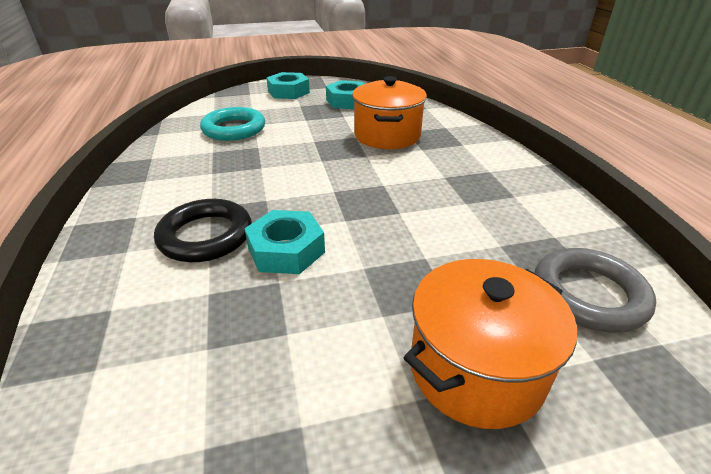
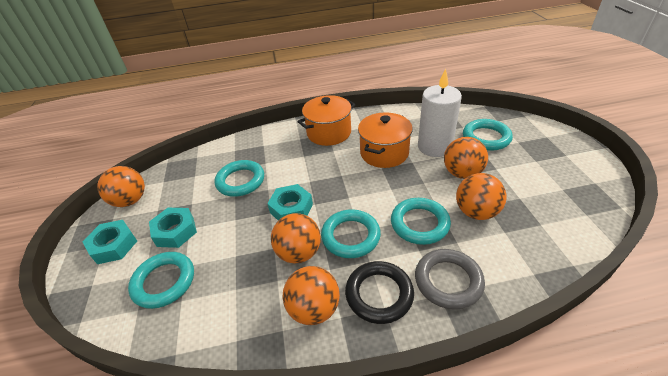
orange ball: none = 0 -> [97,166,145,207] [271,213,321,263] [283,266,340,325] [444,137,488,179] [456,173,507,220] = 5
turquoise ring: [200,107,265,141] = 1 -> [128,252,194,309] [215,160,264,197] [321,209,381,258] [391,198,451,245] [463,119,513,151] = 5
white candle: none = 0 -> [418,69,462,157] = 1

